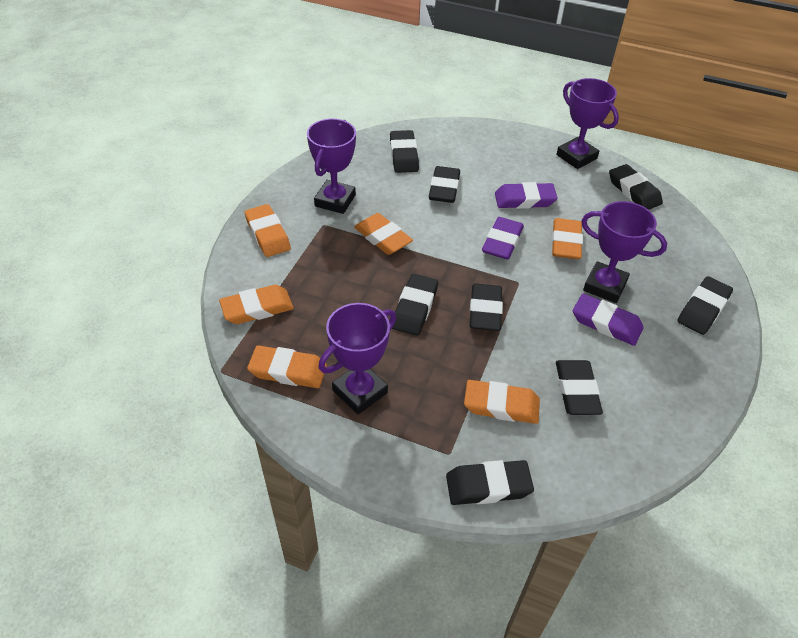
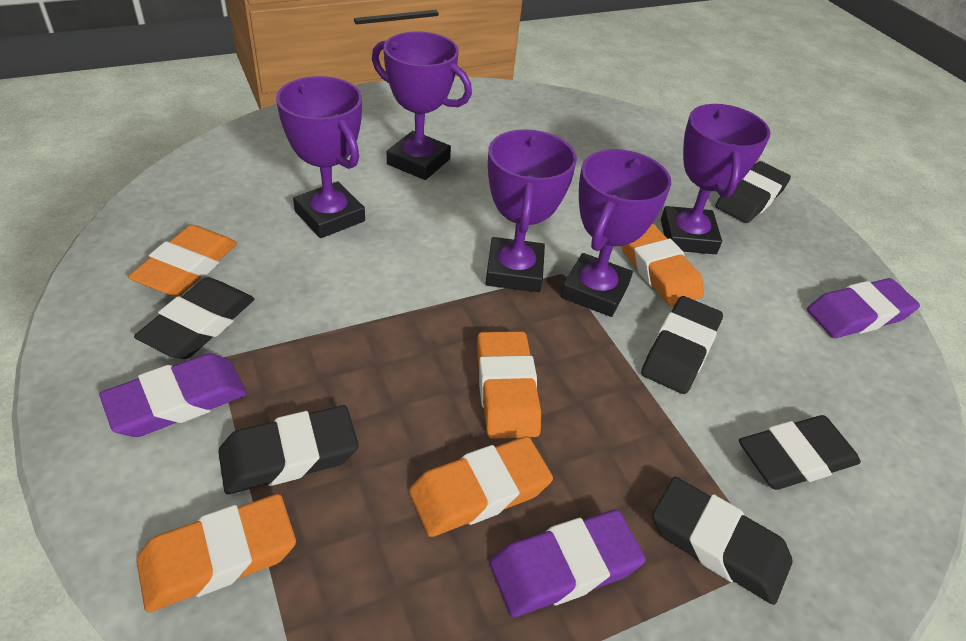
black eraser: [390,130,419,173] [392,274,438,336] [429,166,460,203] [446,460,534,505] [470,283,503,331] [556,360,603,415] [609,164,663,210] [677,276,733,335] = 8 -> [134,278,254,359] [218,405,359,494] [641,296,723,394] [652,477,792,605] [715,161,791,223] [739,415,861,490] = 6
orange eraser: [219,285,294,324] [245,204,291,257] [247,345,327,388] [354,213,413,255] [464,380,540,424] [552,218,583,259] = 6 -> [128,225,237,296] [136,494,296,612] [409,436,553,537] [477,331,541,439] [622,223,704,306] = 5
purple trophy: [307,119,356,214] [319,303,396,415] [556,78,619,169] [582,201,667,303] = 4 -> [276,76,365,238] [372,31,472,180] [486,129,577,292] [561,149,671,317] [661,104,771,254] = 5

